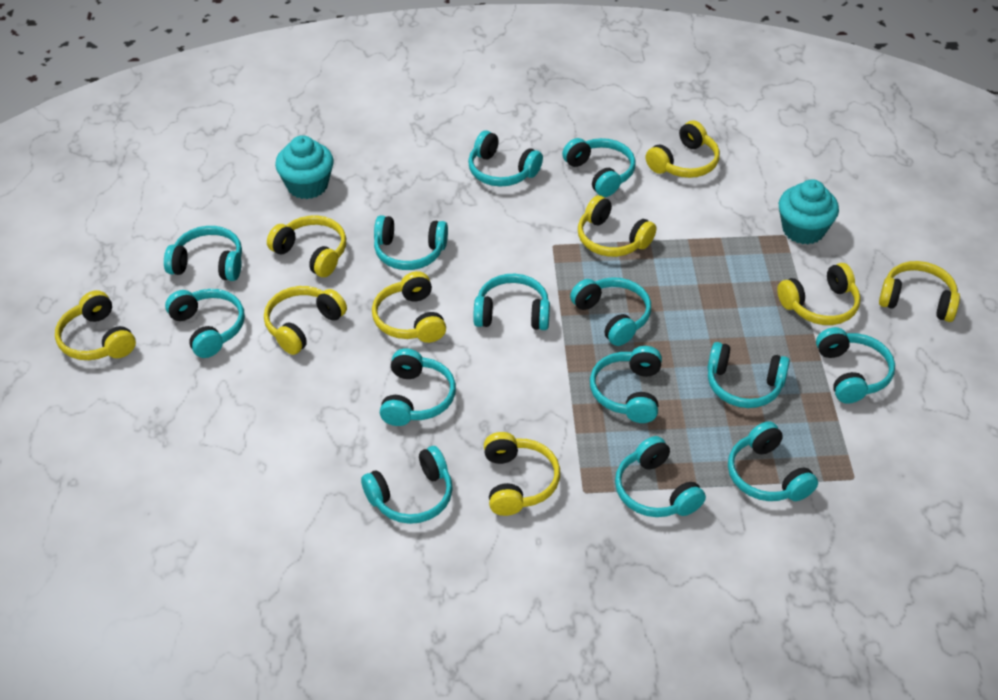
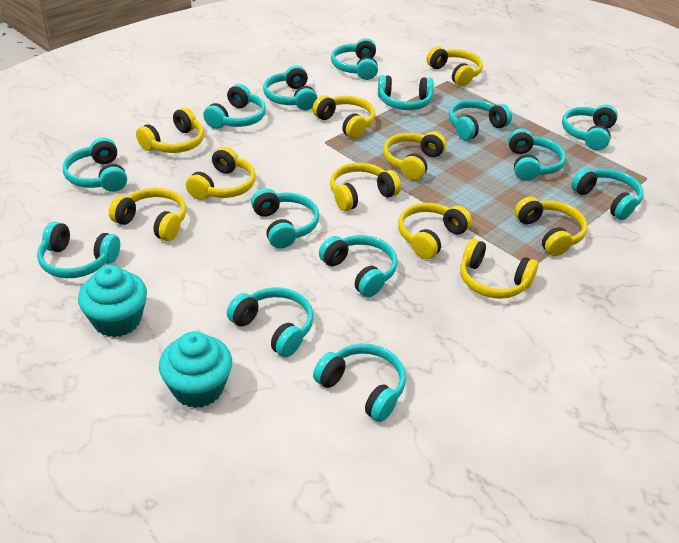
yellow headphones: [55,290,136,360] [264,286,347,355] [267,215,346,277] [372,271,446,343] [484,432,560,516] [578,195,656,257] [646,120,720,178] [777,263,861,325] [879,261,960,322] = 9 -> [109,188,186,241] [136,107,204,153] [186,147,256,200] [312,95,375,139] [330,163,401,211] [383,131,446,180] [398,203,472,259] [427,47,483,87] [460,239,538,299] [514,197,588,256] = 10

